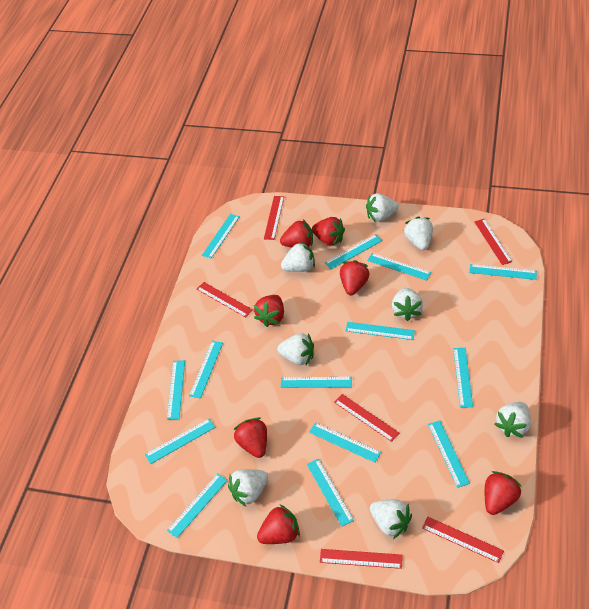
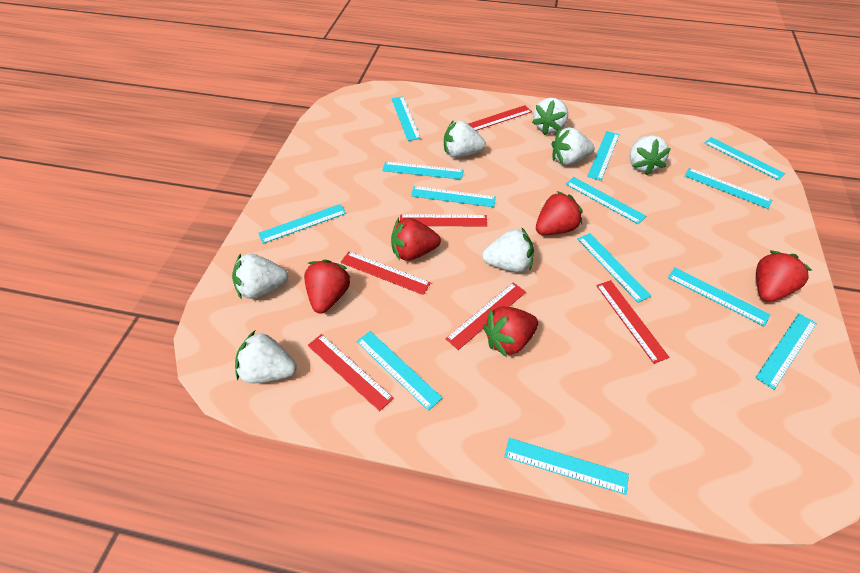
red strawberry: [234,417,267,458] [254,295,284,327] [257,504,300,544] [280,219,313,248] [312,217,345,246] [340,260,369,295] [485,471,521,515] = 7 -> [304,260,351,314] [391,218,441,261] [483,307,538,357] [536,191,583,235] [756,250,812,302] = 5
turquoise ruler: [145,419,215,464] [167,360,185,420] [167,473,228,538] [189,341,223,399] [202,214,240,258] [281,377,352,388] [307,459,354,526] [309,422,381,463] [325,234,382,269] [345,322,415,340] [367,253,431,281] [428,420,470,488] [453,348,473,408] [469,264,537,280] = 14 -> [258,204,346,244] [356,331,442,411] [382,162,464,180] [391,96,421,141] [411,186,496,207] [504,438,629,495] [566,177,646,224] [578,233,651,303] [587,131,619,181] [668,267,770,327] [684,168,772,209] [704,137,785,180] [755,313,817,390] = 13
white strawberry: [228,469,268,506] [277,333,314,365] [281,241,315,272] [366,193,399,222] [370,500,412,539] [392,288,423,321] [404,217,433,250] [495,402,531,438] = 8 -> [232,254,288,300] [235,331,297,383] [444,121,486,158] [482,228,534,272] [532,98,568,135] [552,127,595,165] [630,135,671,175] = 7

